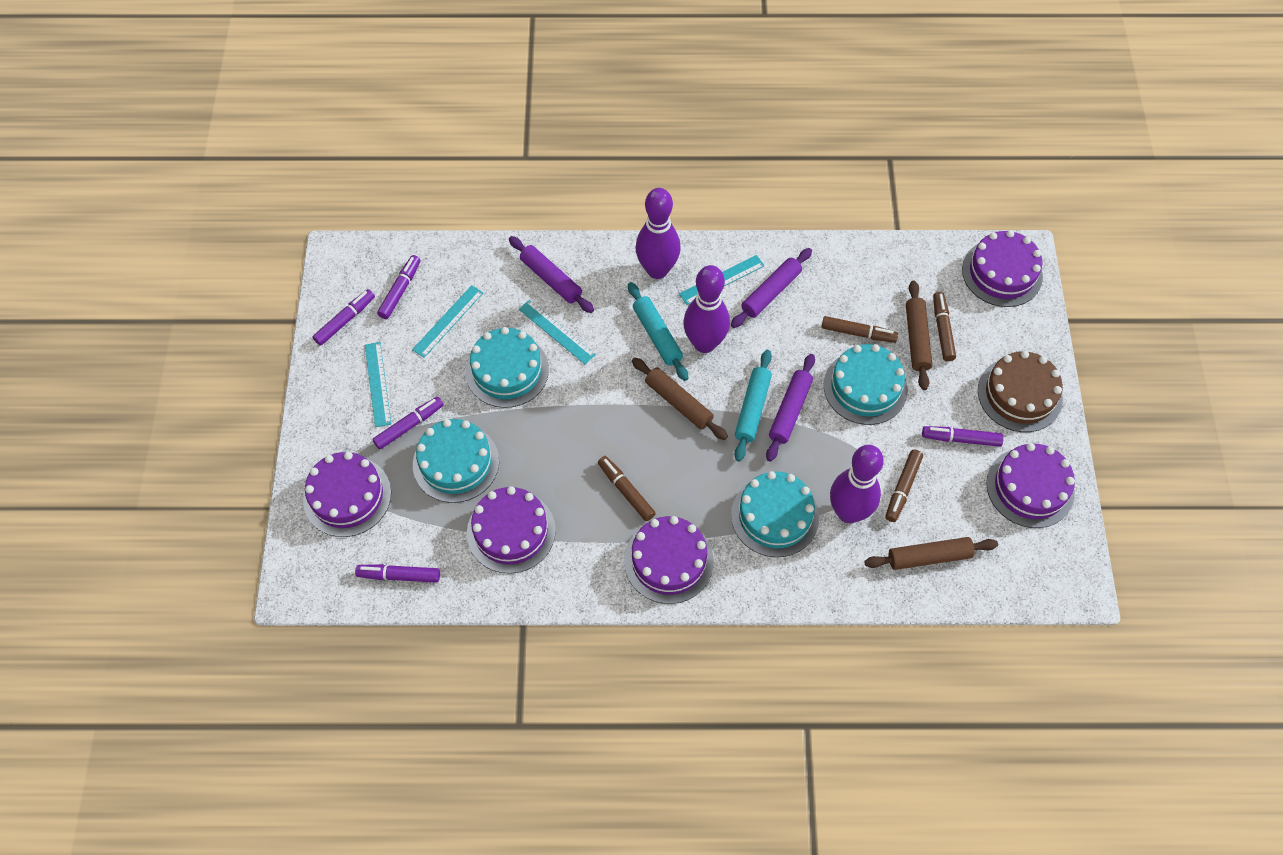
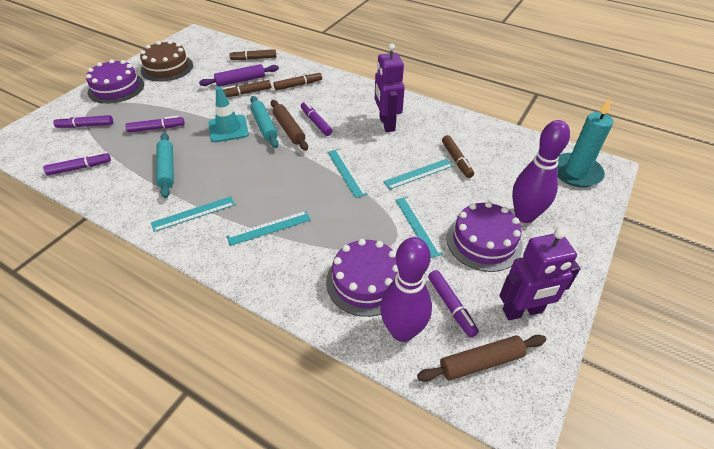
brown rolling pin: [632,358,728,440] [864,537,998,570] [906,280,932,390] = 3 -> [271,100,308,151] [417,335,546,382] = 2
purple bowling pin: [635,188,681,279] [683,265,730,353] [830,445,884,523] = 3 -> [380,237,432,342] [512,120,570,223] = 2
purple cake: [303,452,391,537] [467,486,556,574] [624,516,714,604] [962,230,1043,307] [986,443,1075,528] = 5 -> [86,59,144,104] [326,239,398,317] [446,201,523,272] = 3
purple robot: none = 0 -> [375,43,405,132] [499,228,581,320] = 2
purple rolling pin: [509,236,594,313] [731,248,812,328] [766,354,815,461] = 3 -> [199,64,279,87] = 1
turquoise cake: [413,419,499,503] [466,327,549,408] [731,471,819,557] [824,344,908,425] = 4 -> none = 0
turquoise candle: none = 0 -> [557,97,613,187] = 1
turquoise ruler: [365,342,391,427] [412,285,483,358] [519,300,596,364] [679,255,765,305] = 4 -> [151,196,235,232] [227,211,311,246] [328,149,367,198] [383,159,453,189] [396,196,443,258] = 5
turquoise traffic cone: none = 0 -> [209,87,249,142] = 1

